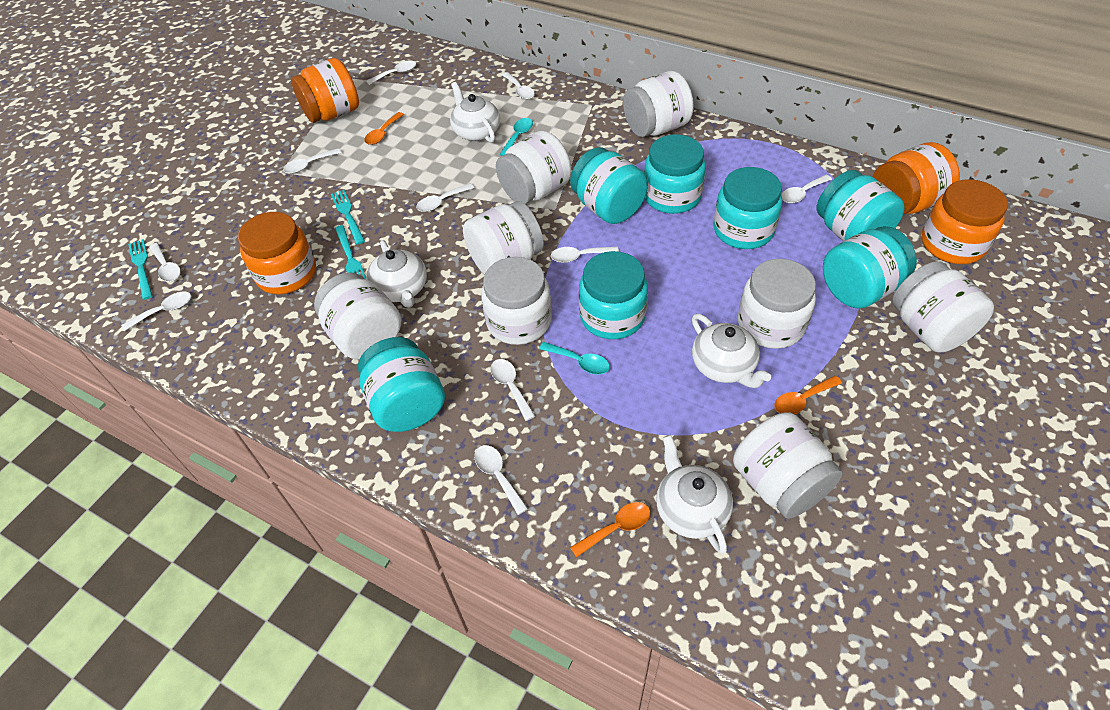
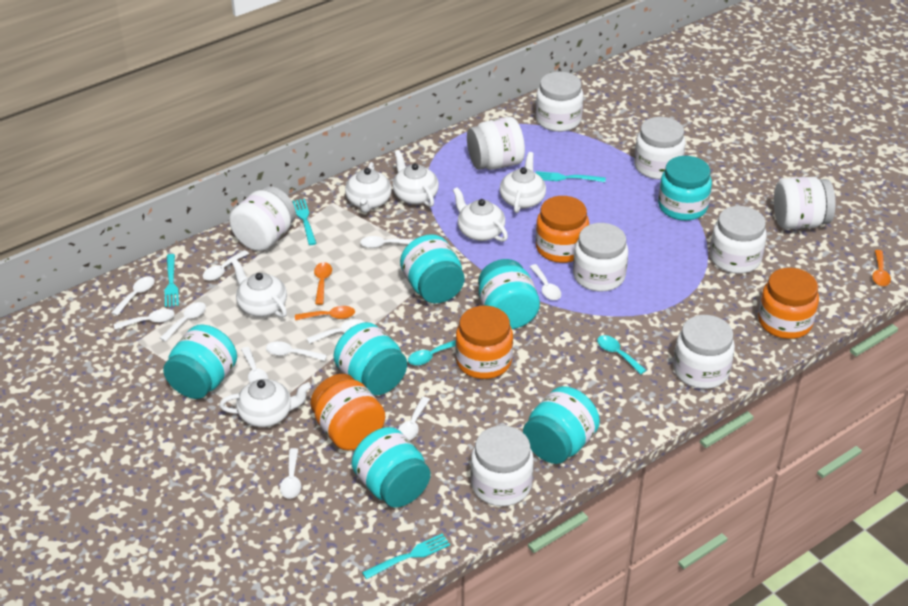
turquoise fork: [128,239,152,300] [331,190,365,245] [335,225,366,280] = 3 -> [165,254,179,307] [293,199,316,245] [362,533,450,579] [536,171,606,182] = 4
white jar: [314,273,401,360] [463,201,544,275] [481,257,552,345] [496,131,572,204] [623,71,694,137] [733,413,843,519] [738,259,816,349] [892,261,994,352] = 8 -> [229,186,296,251] [467,117,525,170] [470,426,534,506] [536,72,584,132] [573,223,628,292] [634,117,686,179] [673,315,735,389] [710,206,767,274] [774,177,836,229] = 9
white spoon: [121,292,191,331] [149,243,180,282] [283,148,342,174] [366,60,416,85] [416,183,474,212] [474,445,528,515] [490,359,535,421] [502,72,535,100] [551,247,619,263] [781,175,832,203] = 10 -> [111,276,155,316] [114,309,174,330] [160,302,206,342] [203,250,249,281] [241,347,268,383] [266,341,327,361] [280,448,301,499] [307,319,364,344] [360,236,415,248] [398,397,430,440] [530,264,561,300] = 11
white teapot: [366,240,427,308] [450,82,500,143] [656,435,733,554] [692,314,771,388] = 4 -> [219,379,311,427] [232,259,287,318] [345,162,392,213] [392,150,439,207] [453,187,508,242] [500,152,546,213] = 6

